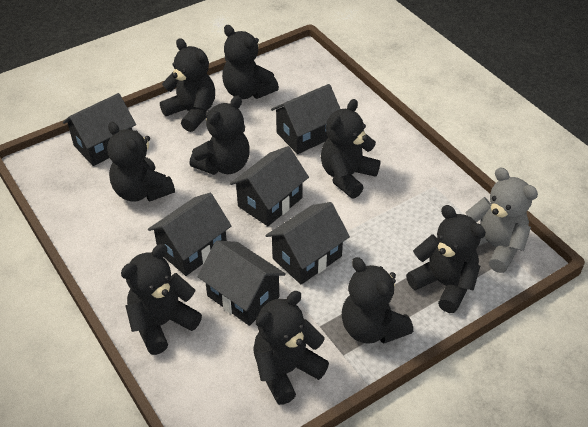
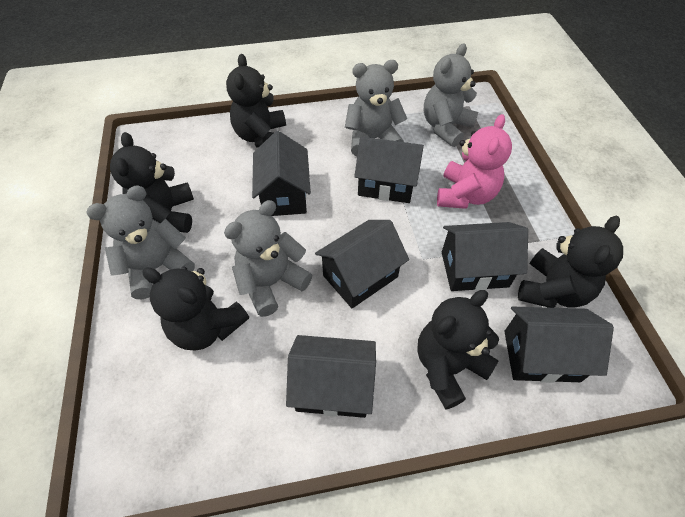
black teddy bear: [107,122,175,202] [121,244,202,355] [160,38,215,132] [189,95,250,175] [222,25,279,99] [253,291,329,405] [321,99,380,198] [342,257,413,344] [406,205,486,313] = 9 -> [110,132,194,233] [142,266,249,350] [226,54,286,148] [417,290,499,410] [518,216,623,308] = 5
grey teddy bear: [465,168,538,273] = 1 -> [86,186,195,299] [224,200,312,317] [345,60,407,157] [424,43,478,147] = 4
pink teddy bear: none = 0 -> [437,114,512,209] = 1

